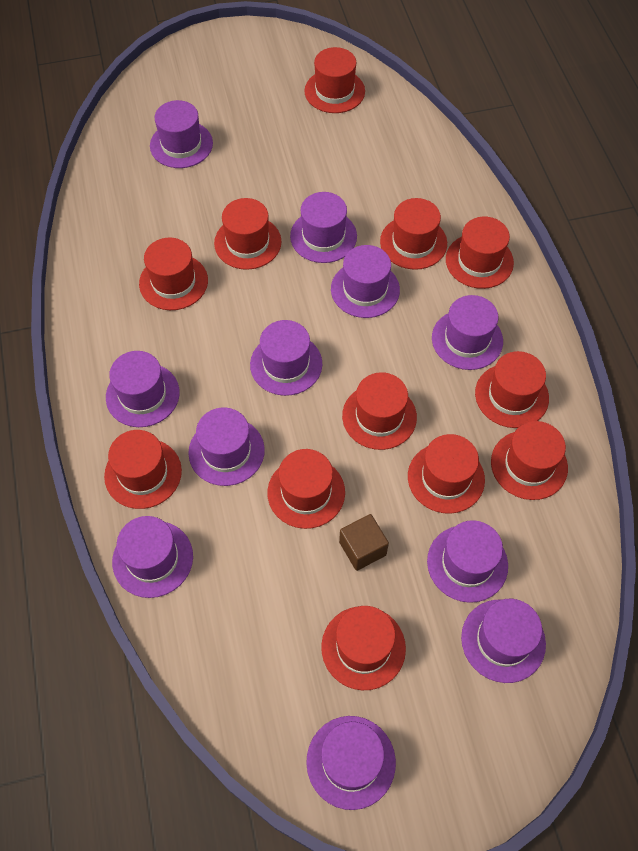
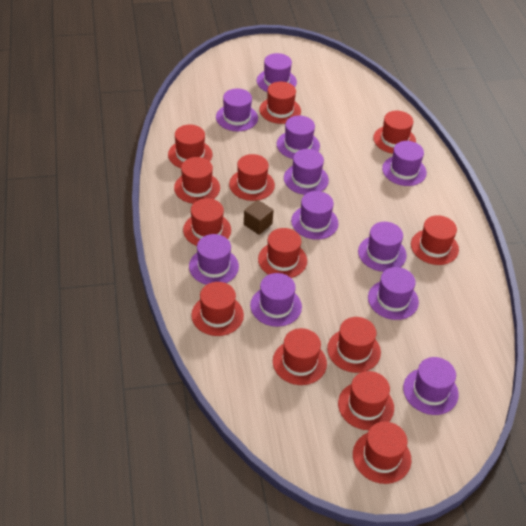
red hat: [104,430,182,509] [139,237,208,310] [214,198,281,270] [267,449,345,529] [304,47,365,113] [321,606,406,690] [342,372,417,450] [380,198,447,270] [408,434,485,514] [446,217,514,289] [475,351,549,428] [491,421,568,500] = 12 -> [168,125,212,168] [174,157,220,204] [183,198,231,246] [191,282,244,336] [229,154,275,201] [258,228,307,278] [259,82,301,124] [273,328,327,385] [327,317,381,373] [338,371,394,430] [353,422,411,484] [373,111,416,154] [411,215,459,265] = 13

